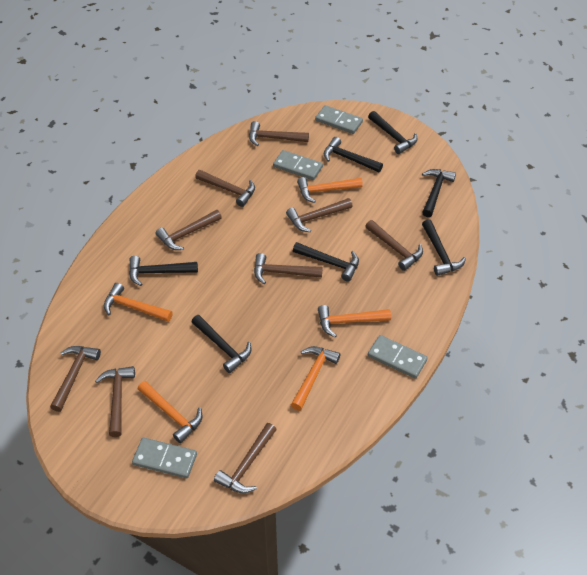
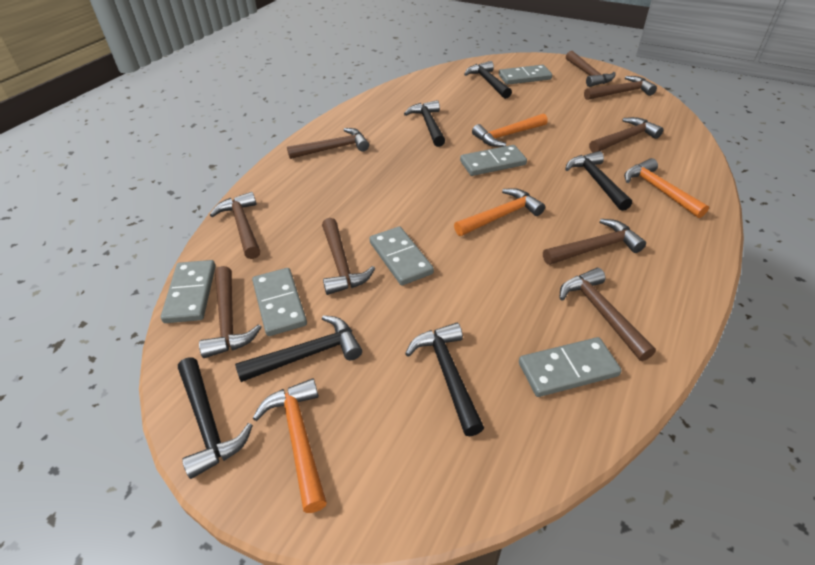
black hammer: [129,256,198,286] [192,315,251,373] [293,242,359,282] [324,137,383,172] [368,111,417,154] [422,169,456,217] [422,219,466,276] = 7 -> [178,358,253,479] [235,315,362,382] [404,100,445,147] [405,323,484,436] [464,61,512,99] [565,151,632,211] = 6
grey domino: [132,438,197,478] [273,150,323,180] [315,105,363,134] [368,335,428,379] = 4 -> [161,260,216,323] [252,268,307,336] [369,226,434,285] [460,145,527,176] [499,65,552,85] [519,337,622,397] = 6
orange hammer: [104,283,173,322] [138,381,203,443] [291,346,340,411] [297,177,363,203] [318,305,391,337] = 5 -> [253,378,327,513] [454,188,545,236] [472,113,548,147] [624,158,709,218] = 4

